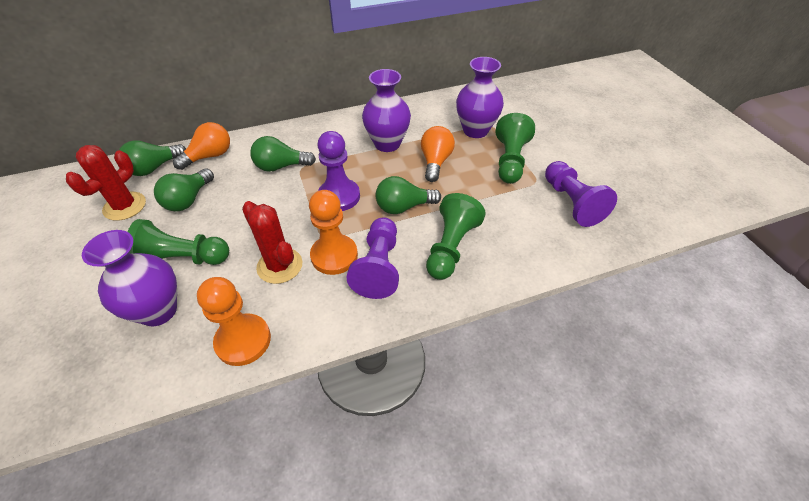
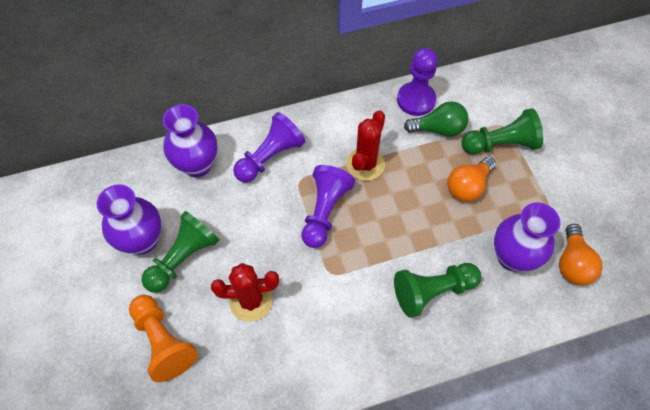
green light bulb: [119,140,186,176] [154,168,214,211] [250,136,316,172] [376,176,441,214] = 4 -> [404,101,468,137] = 1
orange pawn: [197,277,271,366] [309,190,358,275] = 2 -> [129,295,198,382] = 1

